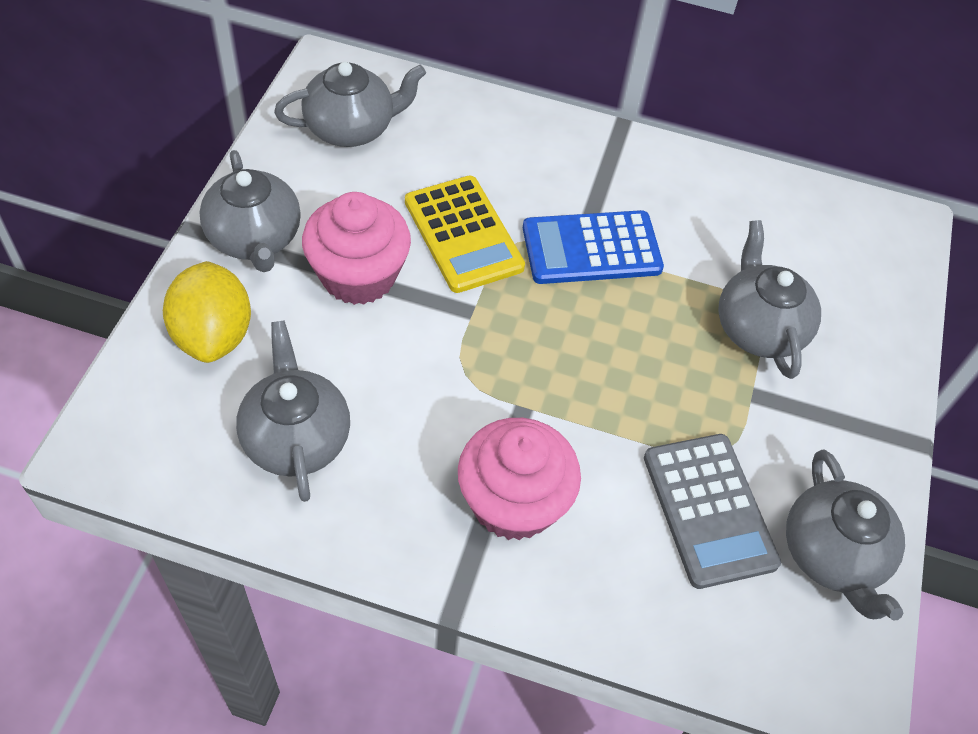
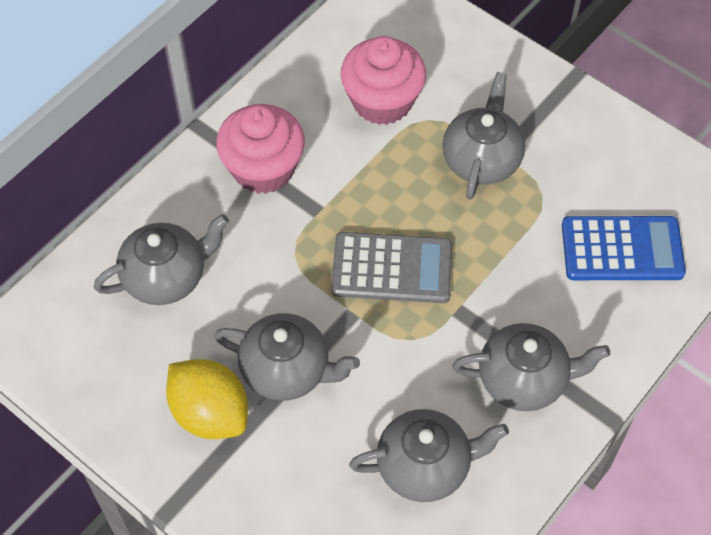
yellow calculator: [405,176,525,293] = 1 -> none = 0

